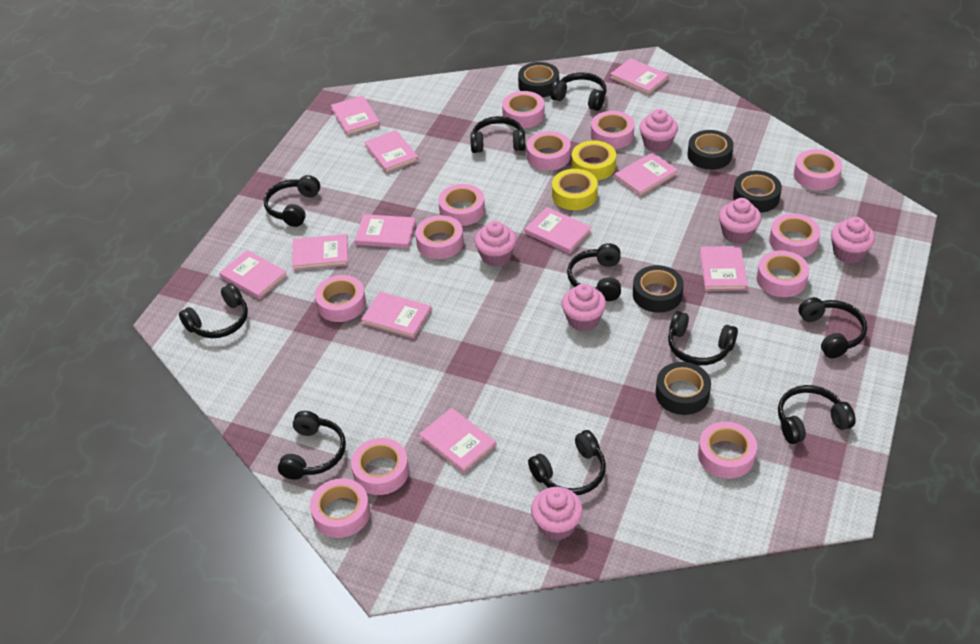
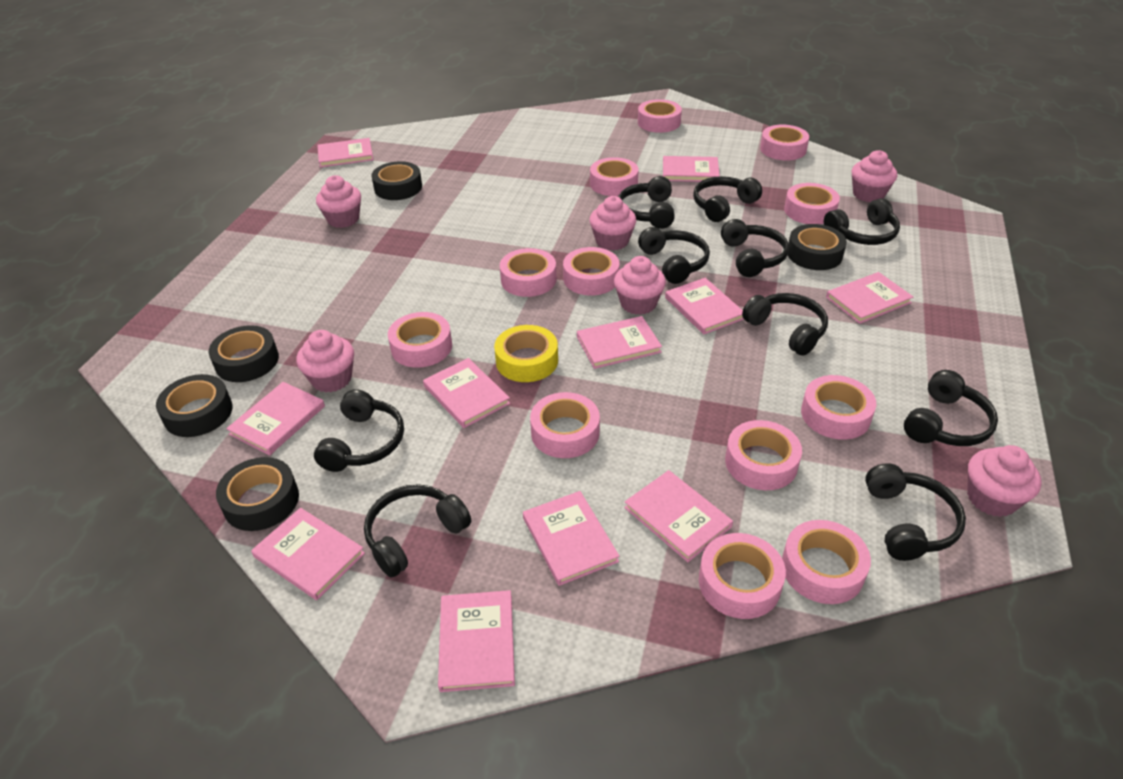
yellow tape: [552,169,598,210] [572,141,616,180] = 2 -> [494,325,558,382] = 1

